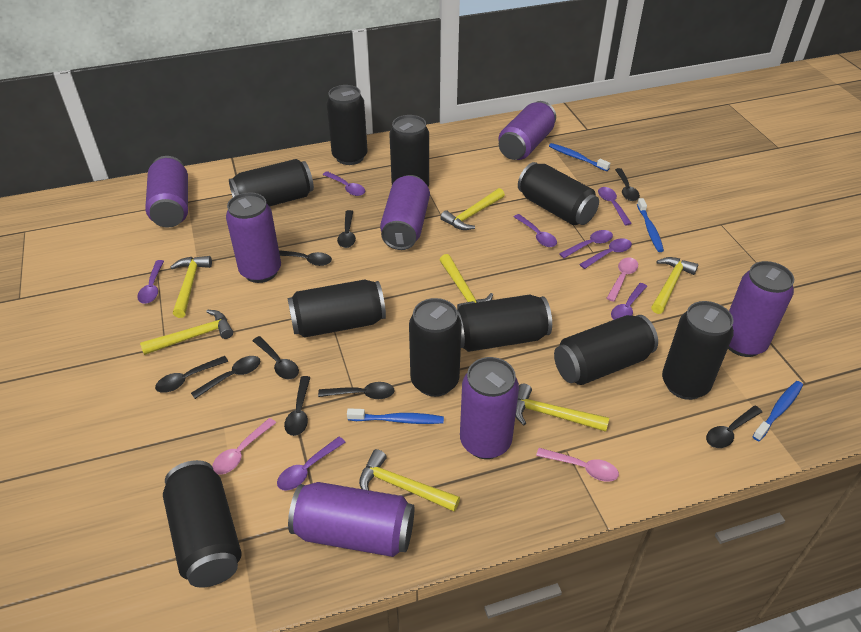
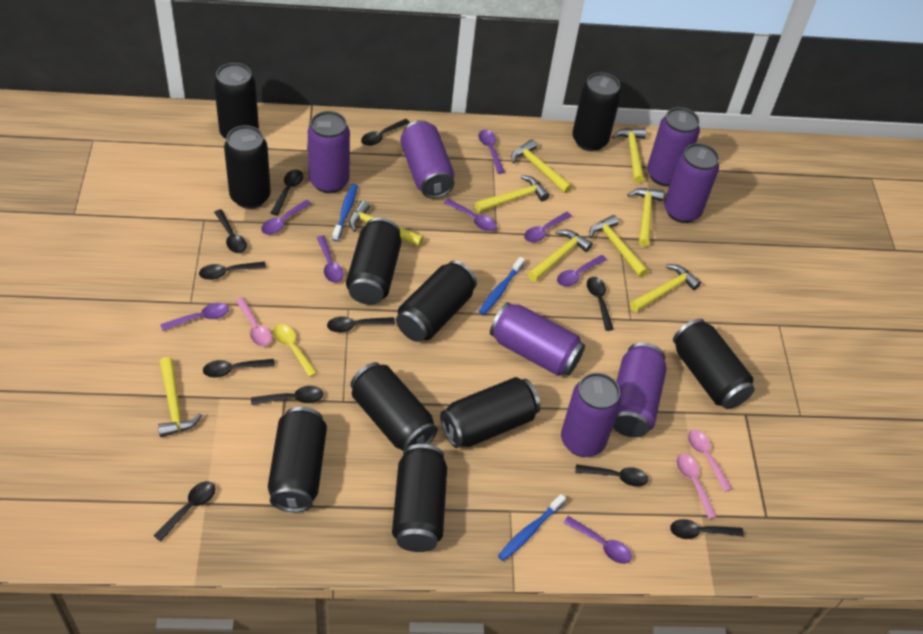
black spoon: [155,356,228,392] [191,356,261,399] [252,336,299,379] [279,250,332,266] [284,376,310,436] [318,382,395,399] [337,210,356,248] [615,168,640,201] [706,406,762,448] = 9 -> [154,481,216,542] [199,261,266,280] [203,359,275,378] [214,209,247,253] [251,386,323,405] [271,170,303,216] [327,316,395,333] [361,119,410,146] [575,464,649,487] [587,277,613,331] [670,519,744,539] = 11
blue toothbrush: [347,408,444,424] [549,143,610,171] [637,198,664,252] [752,381,803,441] = 4 -> [332,184,358,241] [479,257,525,315] [498,494,566,561] = 3
yellow hammer: [140,310,233,355] [170,256,212,318] [359,449,460,512] [440,188,505,230] [440,254,493,309] [515,384,609,432] [651,257,698,314] = 7 -> [158,357,202,437] [349,201,424,247] [475,175,549,213] [511,139,572,193] [528,229,592,282] [589,215,648,277] [612,128,646,183] [627,188,664,247] [630,264,701,312] = 9
yellow spoon: none = 0 -> [273,324,317,377] = 1

